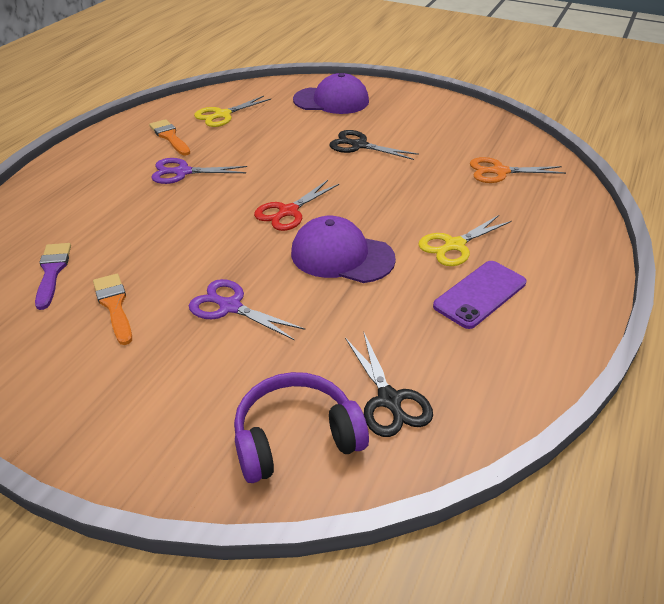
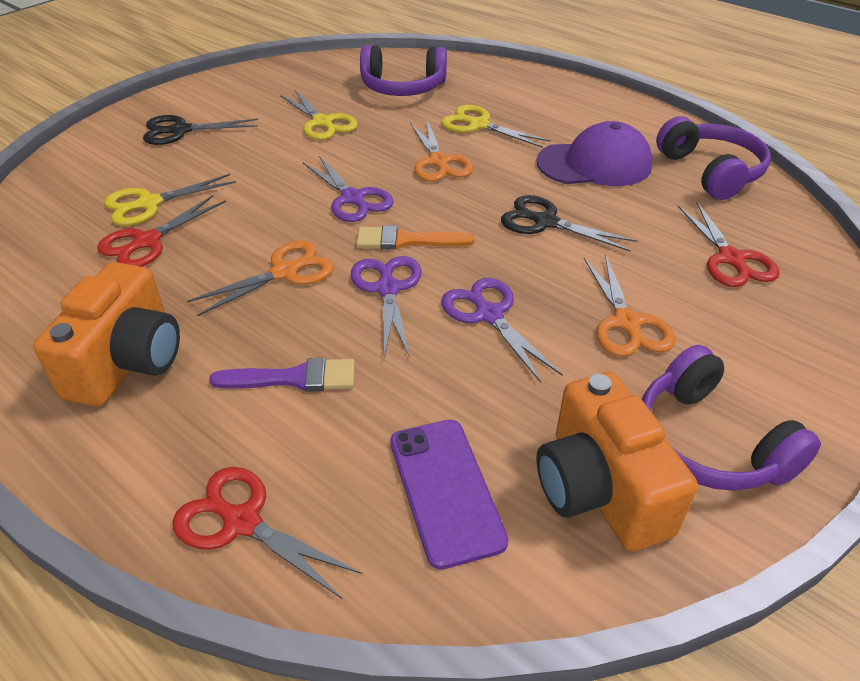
orange brush: [93,274,132,345] [149,119,190,156] = 2 -> [356,225,475,250] = 1
orange camera: none = 0 -> [33,262,180,407] [536,372,698,552] = 2
orange scissors: [470,157,566,183] = 1 -> [187,241,334,317] [411,120,474,182] [584,254,675,357] = 3
purple cap: [291,216,396,283] [293,73,369,114] = 2 -> [536,121,653,186] = 1
purple headphones: [234,372,369,483] = 1 -> [360,45,447,96] [642,345,821,491] [656,116,771,200] = 3
purple scissors: [151,158,247,184] [189,279,305,340] = 2 -> [303,156,394,222] [351,256,422,358] [441,278,563,383] = 3
red scissors: [254,180,339,231] = 1 -> [97,195,226,267] [173,467,362,599] [678,202,780,287] = 3
yellow scissors: [194,96,271,127] [418,215,512,266] = 2 -> [104,174,236,226] [280,89,358,140] [441,105,551,148] = 3

